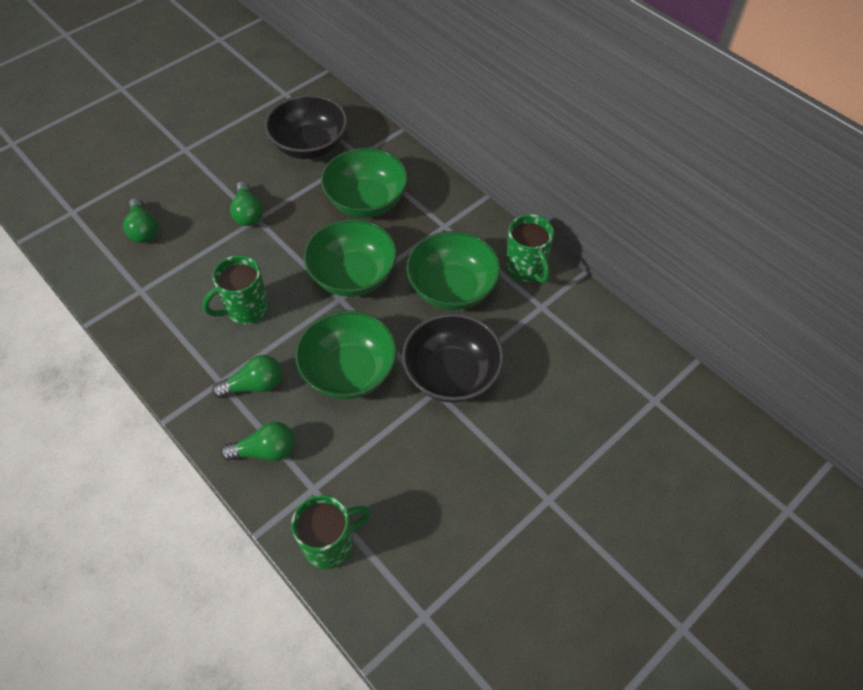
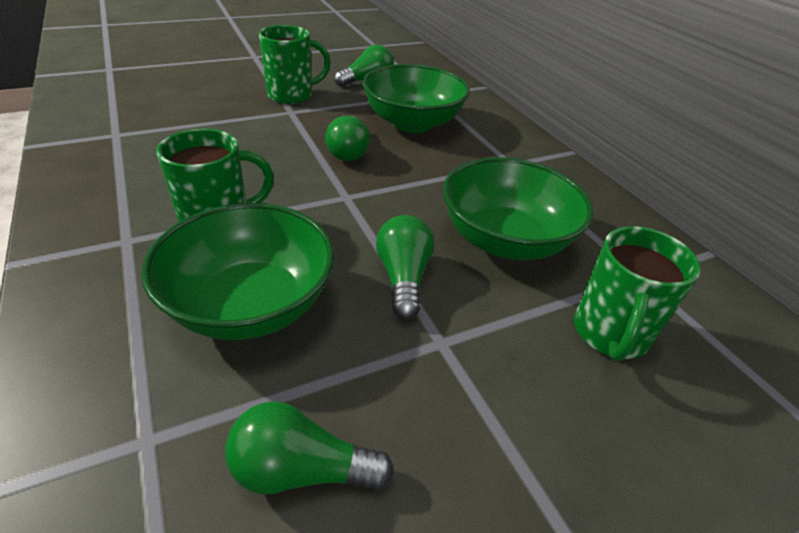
black bowl: [265,95,347,159] [402,313,504,403] = 2 -> none = 0
green bowl: [295,310,397,399] [304,219,397,297] [321,148,408,218] [406,231,501,310] = 4 -> [141,203,334,340] [362,64,470,133] [443,157,594,260] = 3

